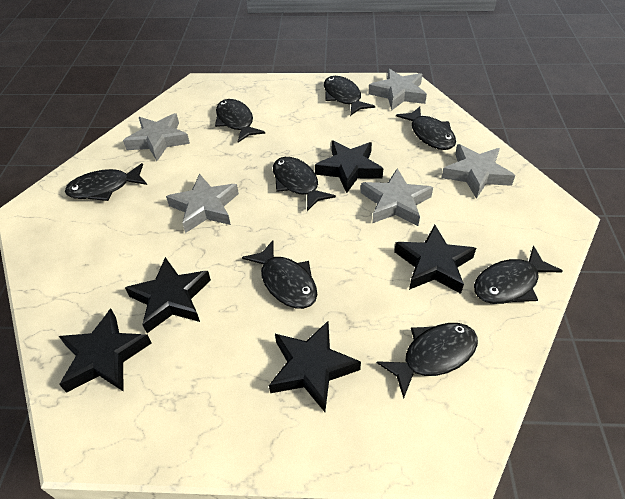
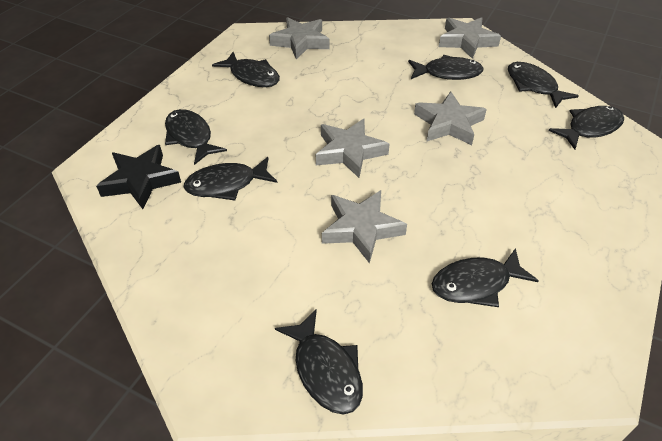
black star: [59,309,152,393] [125,257,211,333] [269,321,361,412] [315,140,383,193] [394,225,476,294] = 5 -> [96,145,181,209] = 1

